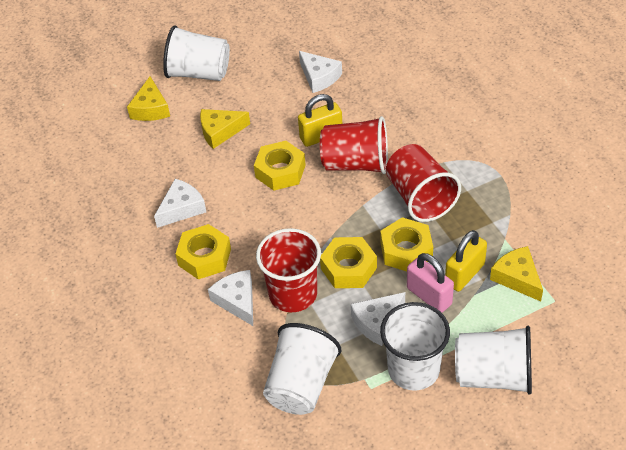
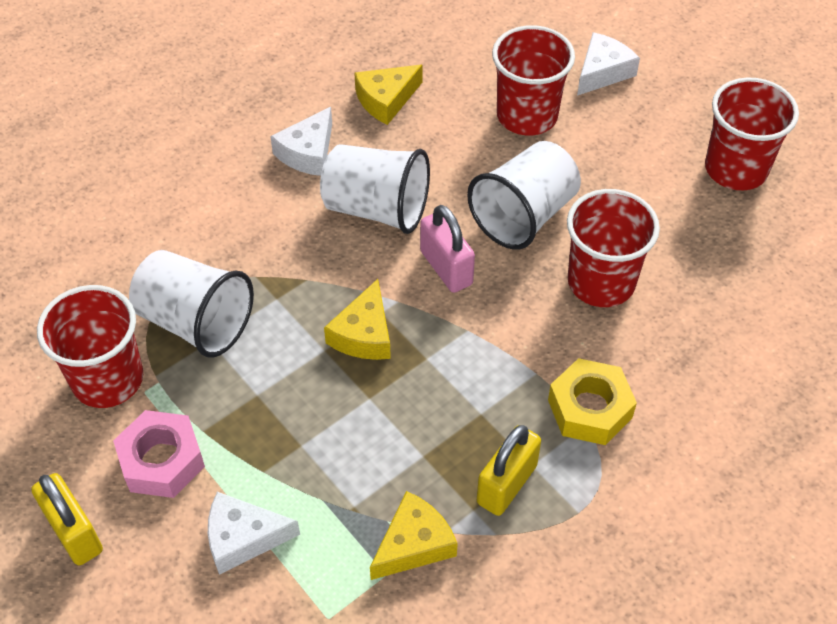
pink nut: none = 0 -> [113,410,205,498] = 1
red cup: [256,228,321,312] [320,116,388,174] [386,144,461,222] = 3 -> [37,285,143,408] [492,25,575,136] [567,189,660,307] [705,78,799,190] = 4
white cheese: [154,179,206,228] [208,270,253,326] [299,51,342,93] [351,292,405,346] = 4 -> [208,492,300,575] [270,107,332,176] [577,32,640,96] = 3
white cup: [163,25,230,81] [263,323,341,415] [380,302,450,391] [455,326,532,395] = 4 -> [129,250,254,357] [320,144,430,234] [467,141,581,250] = 3
yellow nut: [176,224,231,279] [254,141,306,191] [320,237,377,288] [380,217,433,272] = 4 -> [548,358,637,445] = 1

